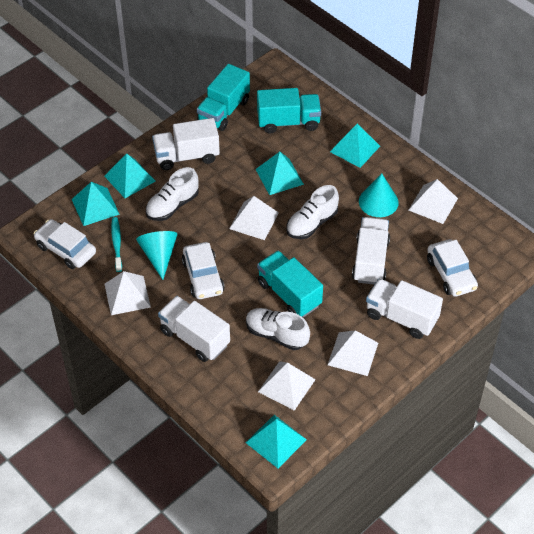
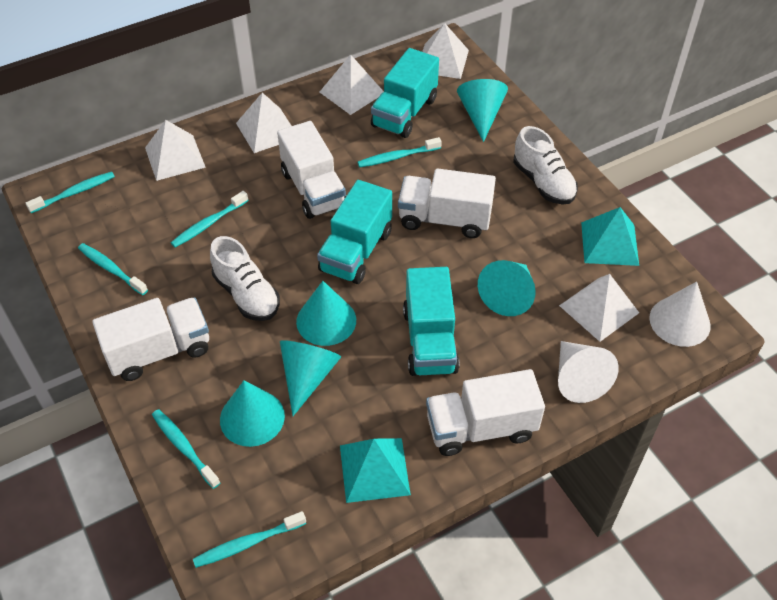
turquoise cone: [136,231,177,280] [359,173,399,217] = 2 -> [220,380,285,447] [280,340,341,416] [296,281,356,346] [457,79,508,142] [478,260,536,316] = 5
turquoise pyramid: [72,182,120,226] [104,153,155,198] [246,415,307,468] [255,152,304,195] [330,123,380,168] = 5 -> [340,438,411,503] [581,207,639,266] = 2
turquoise toothbrush: [111,217,122,272] = 1 -> [26,171,115,213] [78,243,148,295] [152,409,220,489] [171,191,249,248] [193,511,306,568] [358,137,442,167] = 6
white car: [34,219,96,269] [182,242,225,299] [427,239,478,297] = 3 -> none = 0
white cone: none = 0 -> [558,341,619,403] [649,282,711,347] = 2
white shoe: [146,167,199,221] [246,308,310,350] [287,185,339,239] = 3 -> [210,236,280,321] [513,126,578,205] = 2

